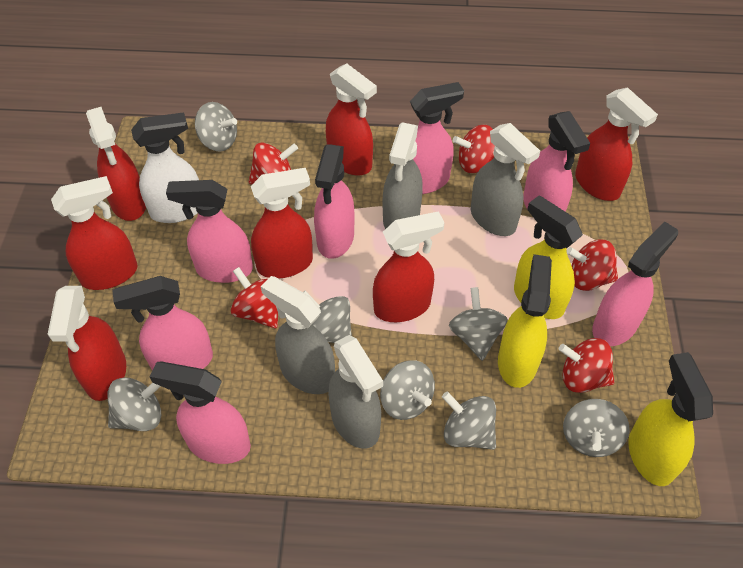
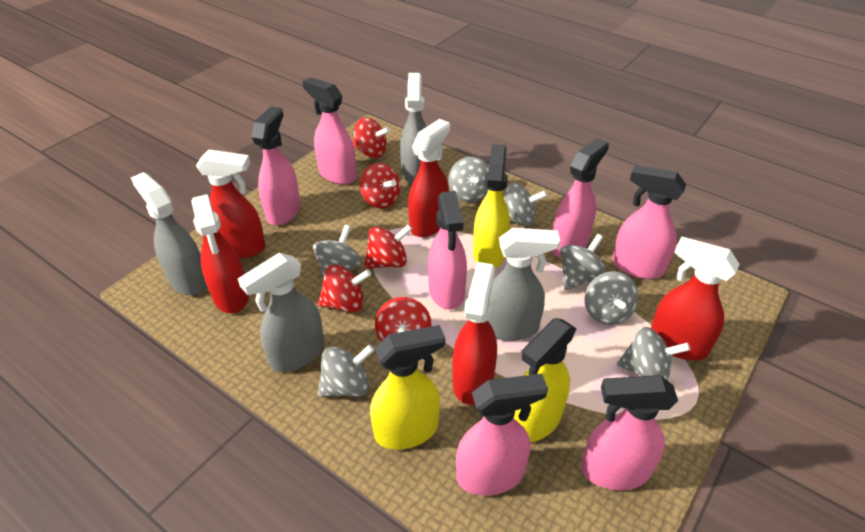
red spray bottle: [48,286,126,401] [51,176,137,290] [86,107,146,221] [251,168,313,278] [326,63,377,176] [373,211,445,322] [575,87,658,201] = 7 -> [191,194,249,313] [196,149,266,258] [408,119,450,237] [452,262,497,405] [651,237,739,360] = 5
white spray bottle: [131,112,199,223] = 1 -> none = 0

